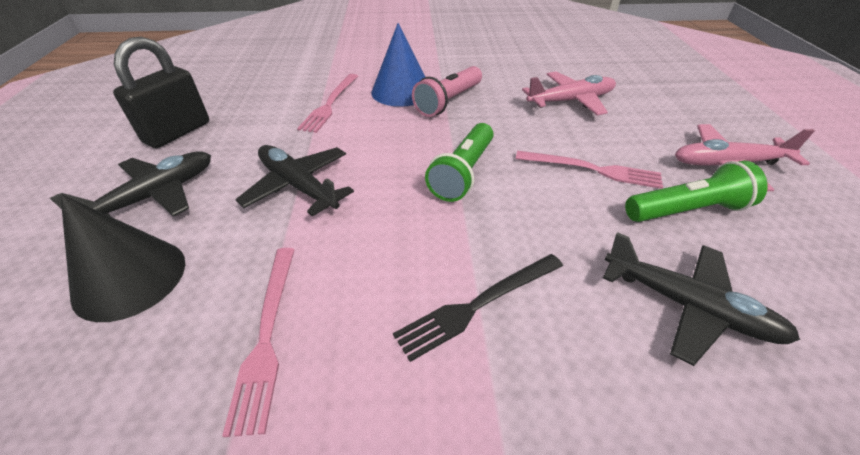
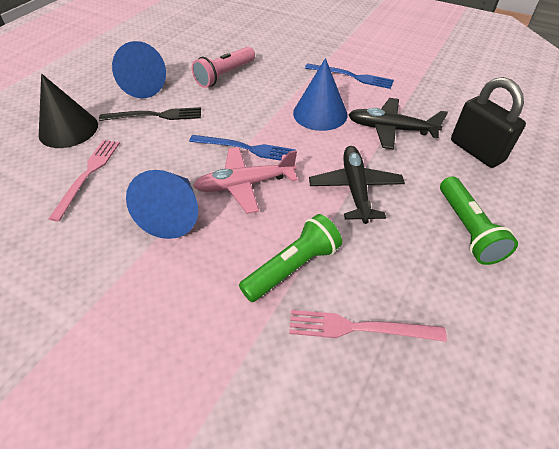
black plane: [50,151,211,217] [235,145,354,216] [603,232,800,366] = 3 -> [309,146,405,224] [348,98,448,150] = 2
blue cone: [371,23,425,107] = 1 -> [112,41,166,98] [126,170,198,239] [293,58,348,131] = 3
blue fork: none = 0 -> [189,135,296,161] [305,63,394,89] = 2
pink fork: [222,248,295,437] [297,74,358,133] [516,151,663,189] = 3 -> [48,140,120,222] [289,310,447,342] = 2
pink plane: [522,71,616,115] [675,124,815,191] = 2 -> [193,147,298,214] = 1

